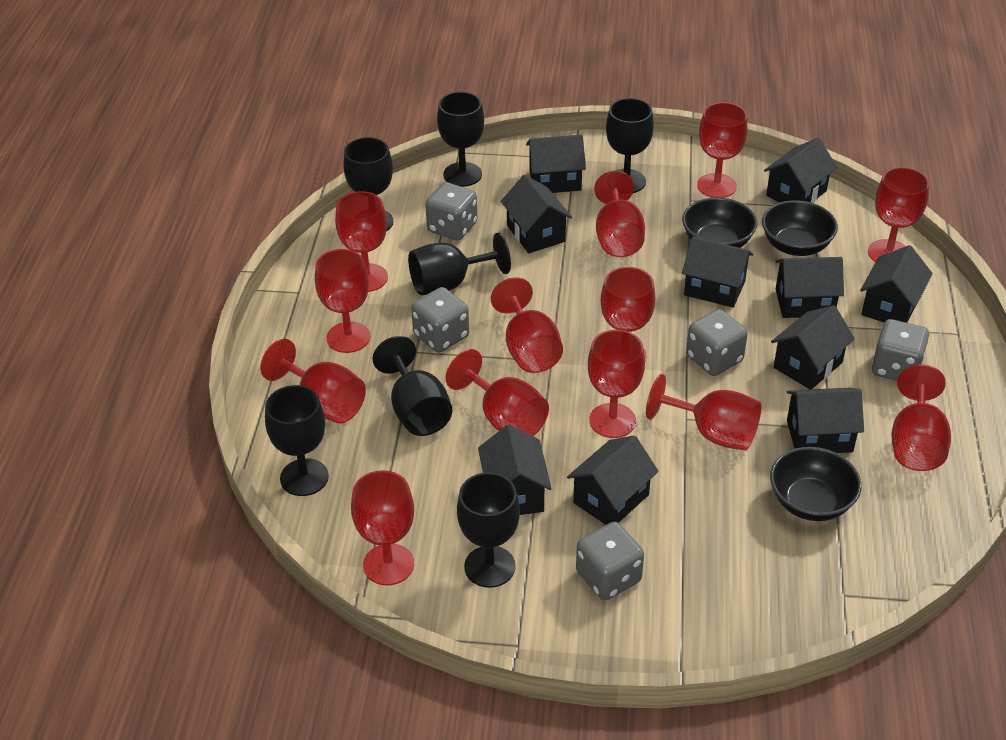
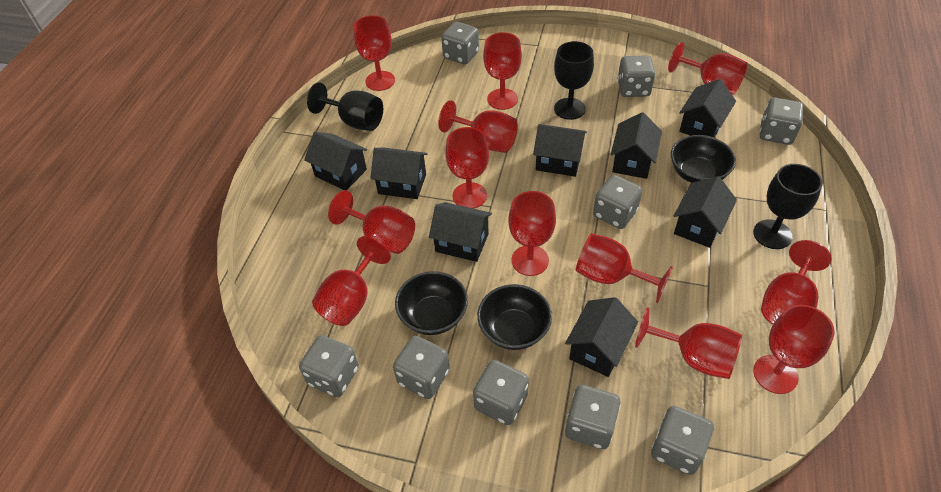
black goblet: [265,385,329,496] [344,137,393,231] [373,336,452,436] [408,233,511,295] [437,92,484,187] [457,472,520,588] [606,98,654,193] = 7 -> [307,82,383,131] [554,41,594,120] [753,164,823,249] = 3
black house: [478,424,552,515] [501,175,572,253] [526,135,586,193] [567,435,659,525] [682,237,753,308] [764,138,837,203] [771,305,855,390] [775,257,844,318] [787,388,864,453] [860,245,933,323] = 10 -> [304,132,367,191] [370,148,427,199] [429,202,492,262] [533,124,587,177] [565,297,638,377] [611,112,662,179] [674,176,737,248] [679,79,736,138] = 8
grey dice: [411,287,469,353] [425,182,477,241] [576,522,644,600] [686,309,748,376] [872,319,929,381] = 5 -> [299,335,359,397] [393,336,450,399] [441,22,479,65] [473,360,529,425] [565,385,621,449] [593,175,642,229] [617,55,655,97] [651,406,714,475] [760,97,804,145] = 9
red goblet: [261,339,366,424] [315,249,371,353] [335,191,388,292] [351,470,414,585] [446,349,549,436] [491,277,563,373] [588,330,645,438] [594,171,645,257] [601,267,655,361] [646,374,762,451] [697,102,748,198] [868,167,929,262] [892,365,951,471] = 13 -> [312,236,391,326] [328,190,415,254] [354,15,395,91] [438,100,518,153] [445,127,489,209] [483,32,522,110] [508,191,556,276] [576,233,673,303] [635,307,742,379] [668,42,748,95] [753,305,835,394] [761,240,832,325] = 12

